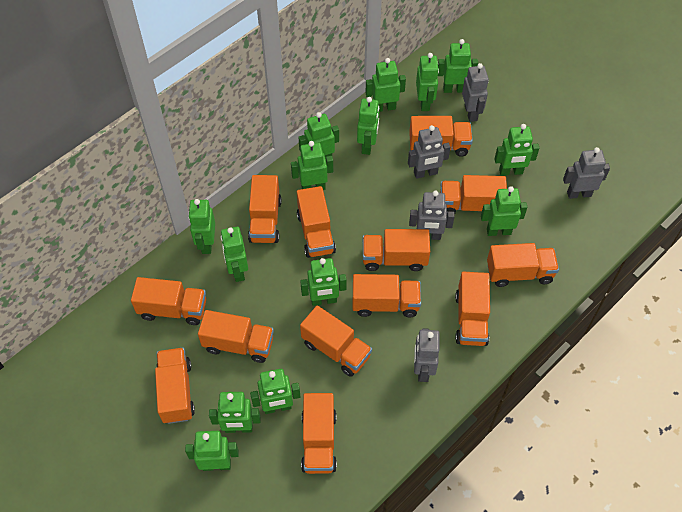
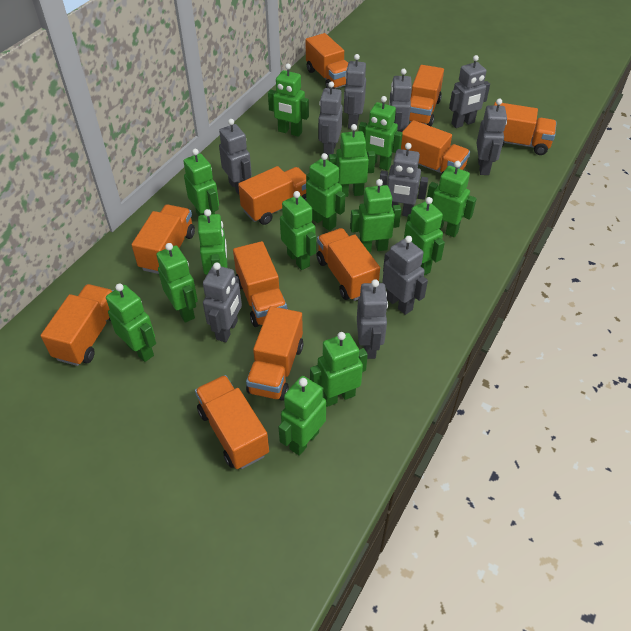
grey robot: [408,125,450,179] [409,190,455,240] [414,328,440,382] [462,63,489,122] [563,147,610,199] = 5 -> [203,262,242,342] [219,119,252,196] [318,81,343,157] [344,54,366,129] [357,279,388,359] [380,143,428,217] [382,236,428,315] [389,69,412,132] [449,55,490,128] [476,99,507,175] = 10
orange truck: [131,277,206,325] [155,348,195,424] [198,310,274,363] [248,175,282,243] [297,186,336,258] [300,305,372,377] [301,393,337,474] [352,274,421,317] [363,229,430,271] [409,116,473,157] [440,175,507,214] [455,272,490,346] [487,243,559,287] = 13 -> [40,284,113,366] [131,204,195,274] [195,375,269,469] [233,241,288,327] [238,166,306,225] [246,306,303,401] [306,33,348,89] [316,228,380,301] [401,120,470,175] [409,65,444,126] [494,102,557,155] = 11

